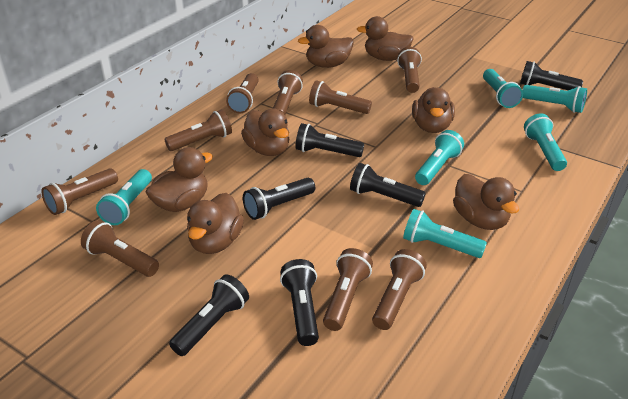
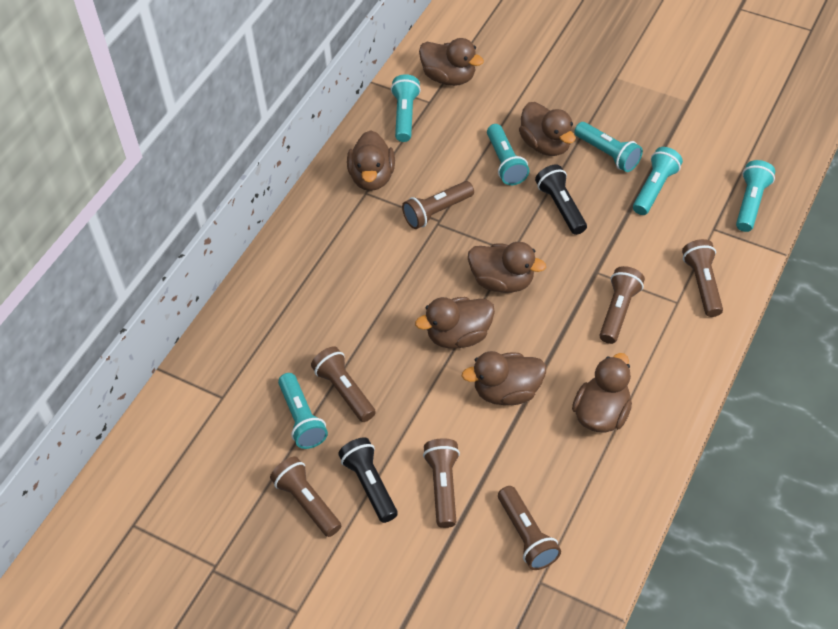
black flashlight: [169,274,249,356] [243,178,315,220] [280,259,319,346] [295,123,364,157] [350,163,426,207] [520,61,583,90] = 6 -> [338,437,398,523] [535,164,587,235] = 2
brown flashlight: [41,168,118,215] [81,220,159,277] [164,109,232,151] [226,73,259,113] [273,70,303,115] [309,80,372,114] [323,248,373,331] [372,249,427,330] [397,47,422,93] = 9 -> [270,456,341,537] [311,346,376,422] [402,181,474,229] [423,438,460,528] [498,486,561,570] [600,266,645,344] [682,239,723,317] = 7

